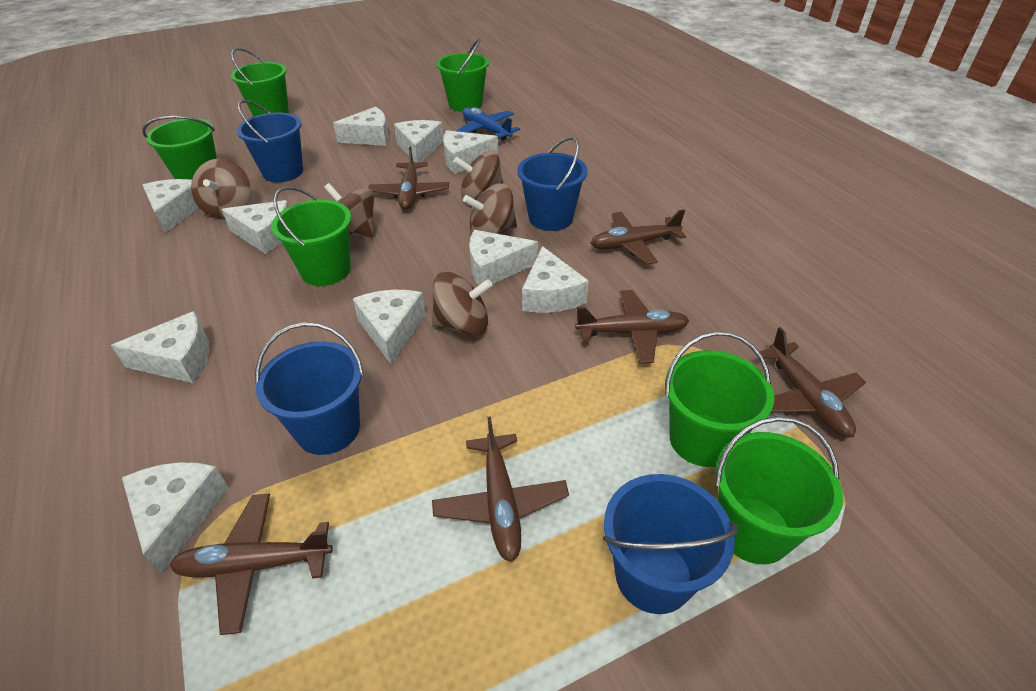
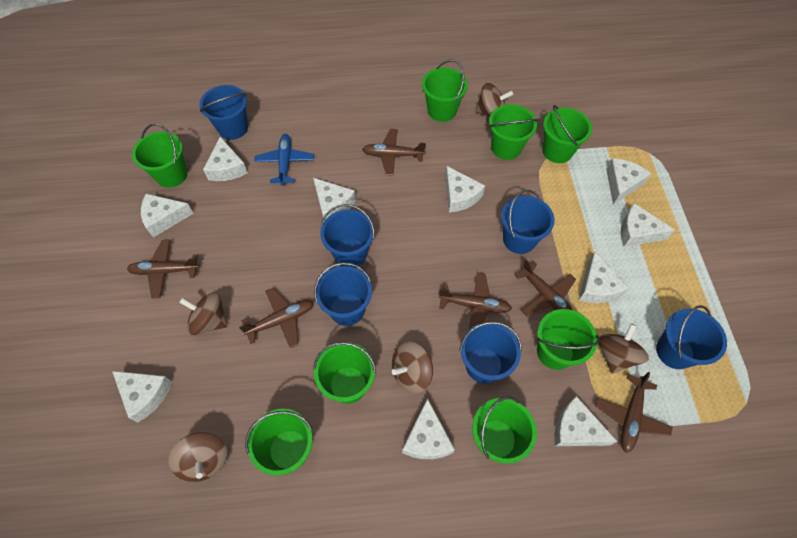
blue bucket: [237,100,303,182] [255,322,364,455] [517,137,588,231] [603,474,738,614] = 4 -> [199,85,248,140] [314,262,372,326] [320,204,374,268] [459,321,522,384] [501,190,554,254] [656,305,727,369] = 6
green bucket: [142,116,217,180] [231,48,289,117] [271,186,351,286] [436,38,489,112] [665,332,774,467] [715,416,843,564] = 6 -> [132,123,188,188] [245,409,312,476] [313,342,376,404] [422,60,468,122] [472,396,537,464] [489,104,539,160] [537,309,600,370] [543,105,592,163] = 8

